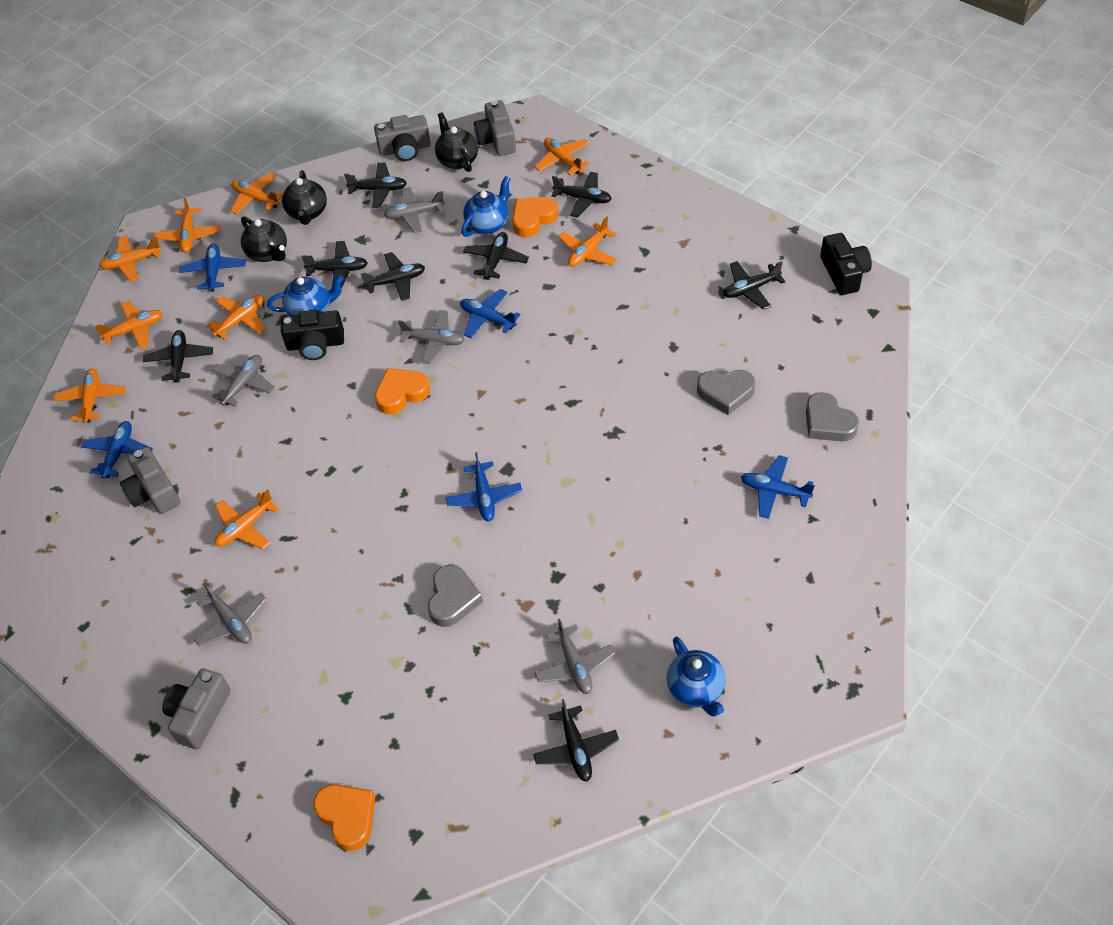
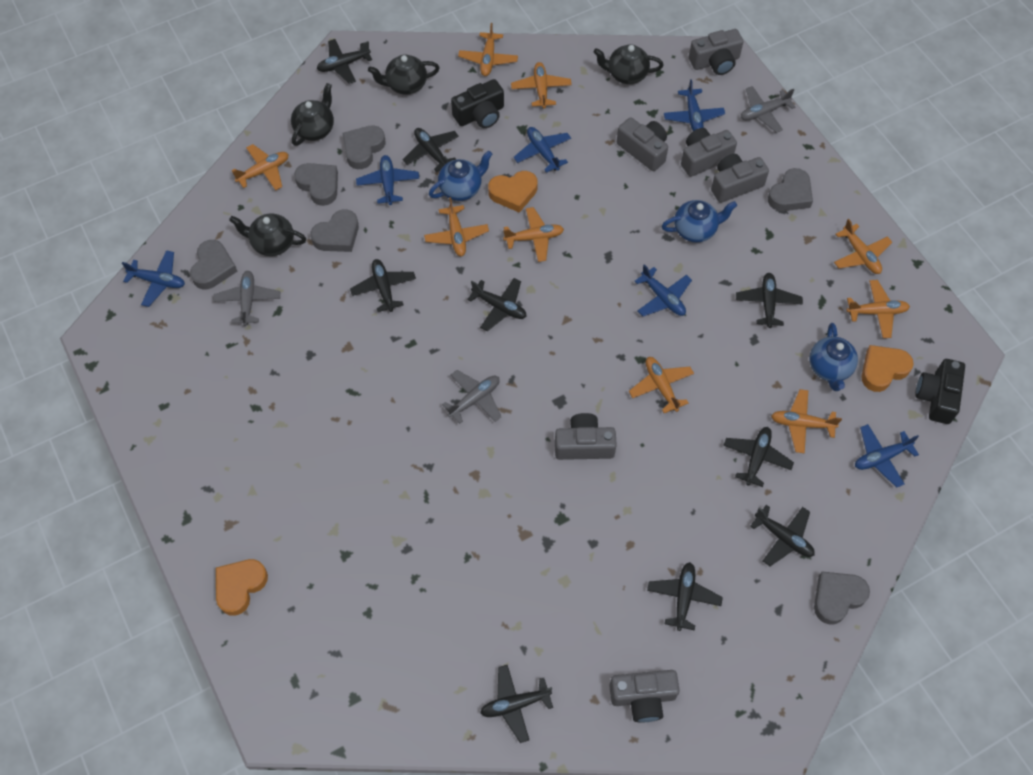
black plane: [143,330,213,383] [301,241,367,288] [344,163,407,208] [361,252,425,301] [463,232,529,280] [533,699,619,782] [551,172,612,217] [723,261,786,310] = 8 -> [317,39,372,84] [350,259,416,312] [403,128,459,172] [467,278,527,331] [480,665,553,743] [647,562,723,631] [723,427,794,487] [736,273,803,328] [750,505,815,566] = 9
black teapot: [241,216,287,262] [282,170,327,225] [435,112,478,172] = 3 -> [229,213,306,256] [291,83,334,146] [368,54,440,95] [593,44,664,84] = 4
blue plane: [81,421,153,479] [179,244,246,292] [446,452,522,521] [460,289,521,338] [741,455,815,519] = 5 -> [122,250,185,307] [356,155,419,205] [514,127,571,173] [634,264,692,316] [664,79,725,131] [855,424,919,488] = 6
grey camera: [120,447,180,514] [162,669,231,749] [374,115,431,161] [474,100,516,156] = 4 -> [555,413,617,460] [609,670,680,723] [617,117,668,171] [681,128,737,177] [689,29,743,75] [711,154,769,203] = 6
grey heart: [428,565,483,627] [697,370,756,415] [806,392,859,442] = 3 -> [190,240,238,290] [294,163,338,206] [311,209,359,252] [343,125,386,169] [768,168,813,211] [814,572,870,624] = 6
grey plane: [193,583,267,647] [211,355,275,406] [384,187,445,233] [398,310,464,364] [535,619,616,694] = 5 -> [213,271,280,326] [442,370,502,424] [741,86,795,133] = 3

